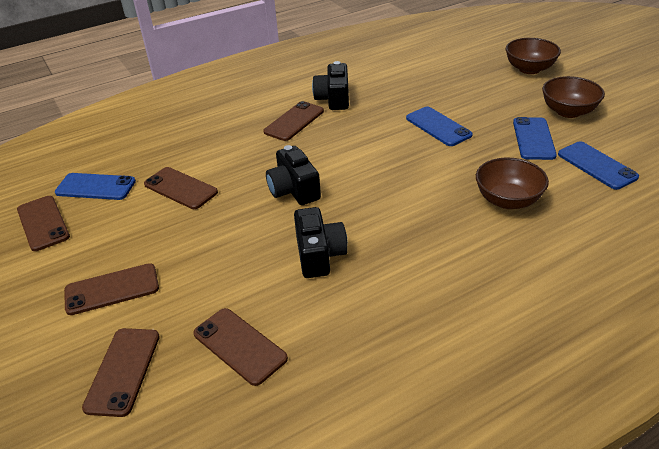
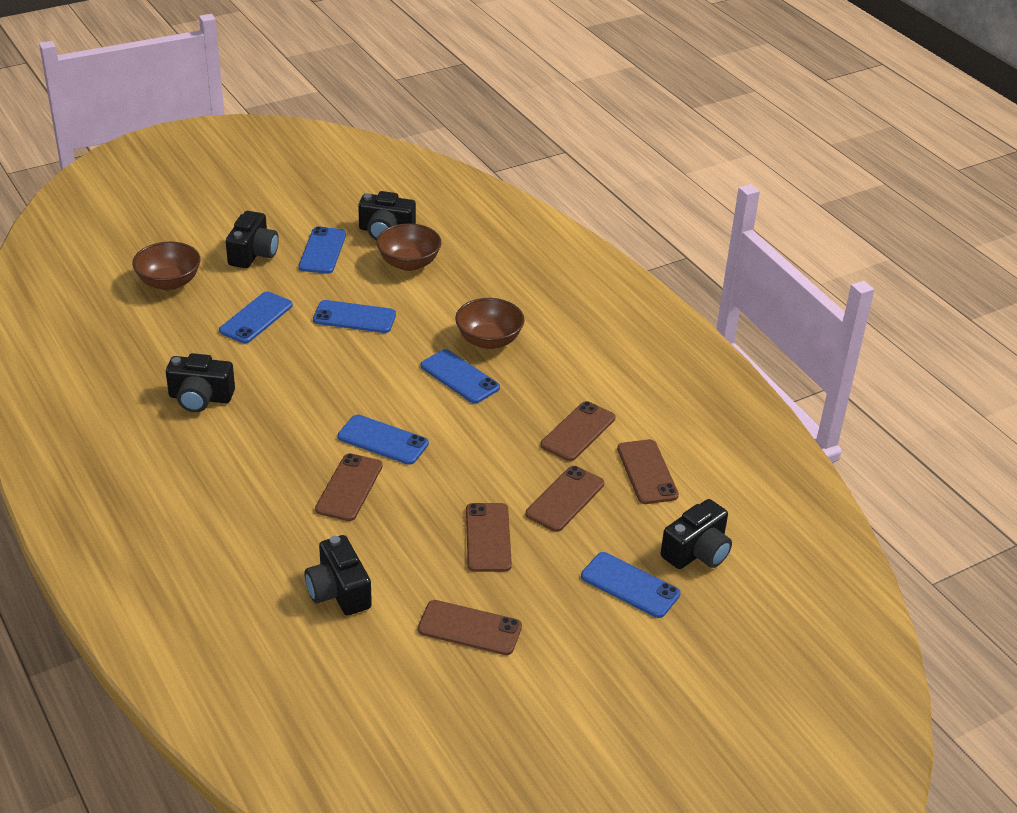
black camera: [266,145,321,205] [294,207,348,278] [312,61,349,110] = 3 -> [166,353,235,412] [226,211,279,268] [305,535,372,615] [358,191,416,240] [660,499,732,569] = 5
blue phone: [55,173,136,200] [406,106,473,146] [513,117,557,160] [558,141,639,190] = 4 -> [219,292,293,343] [299,226,346,274] [313,300,396,333] [338,415,429,465] [421,349,500,403] [581,552,680,618] = 6

